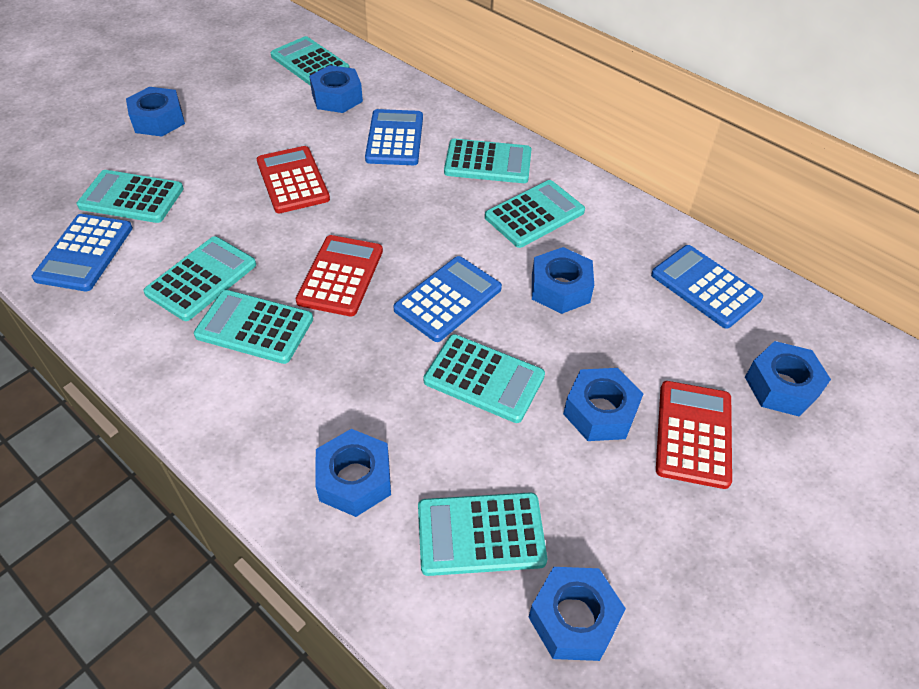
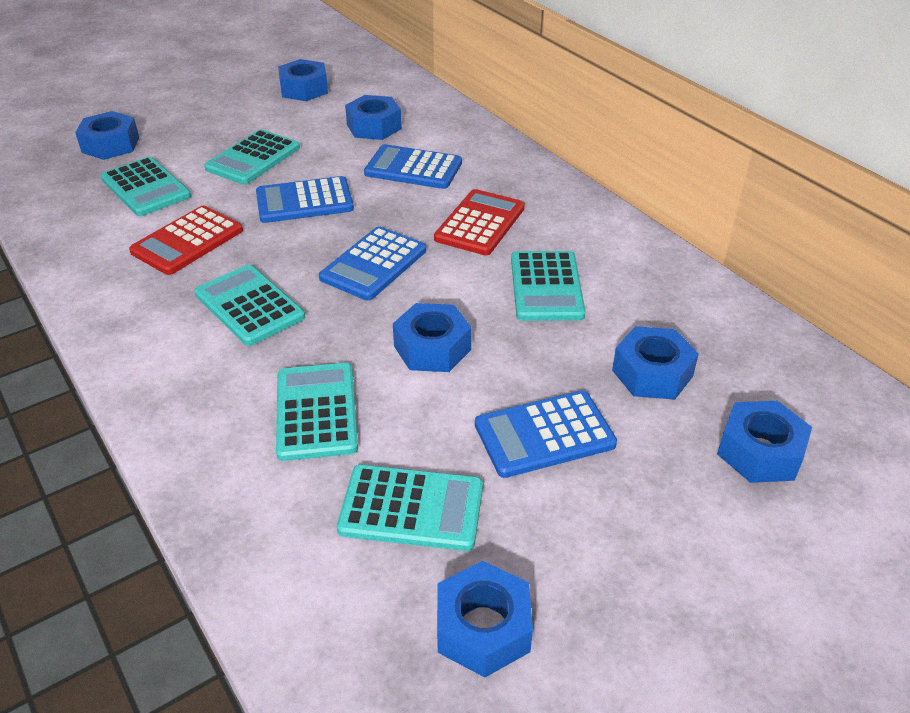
red calculator: [257,146,330,213] [296,235,383,316] [656,381,732,489] = 3 -> [129,206,243,275] [434,189,525,256] = 2
turquoise calculator: [77,170,184,223] [143,236,256,321] [194,290,313,364] [271,36,349,86] [418,492,547,576] [423,334,545,423] [444,139,532,183] [485,180,585,248] = 8 -> [100,157,191,216] [195,265,305,346] [204,129,300,185] [276,363,358,461] [337,465,483,551] [511,251,586,321] = 6

